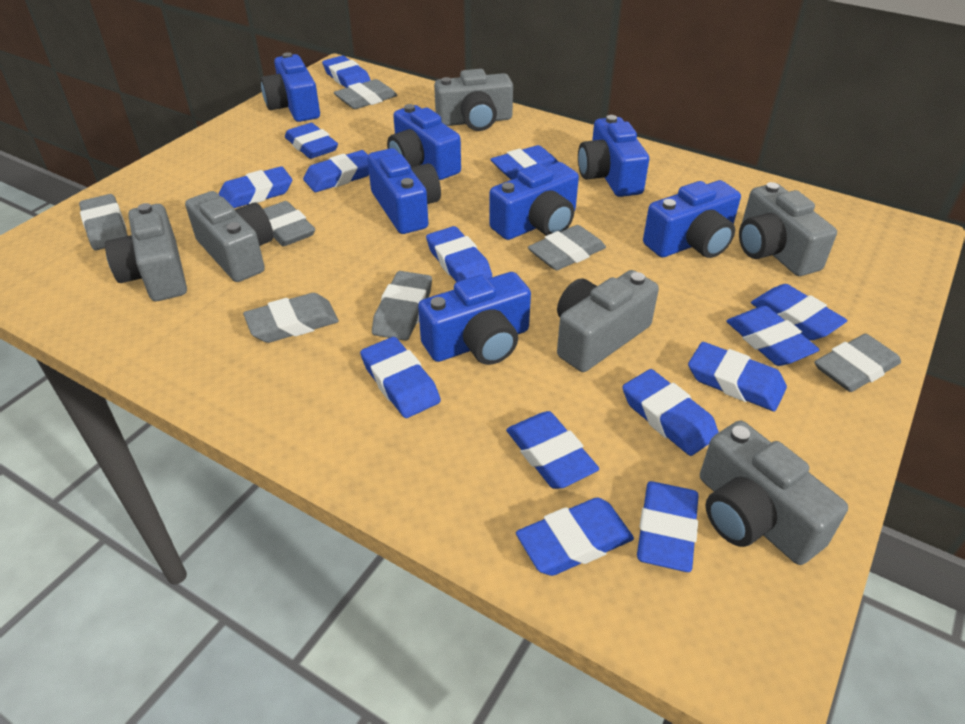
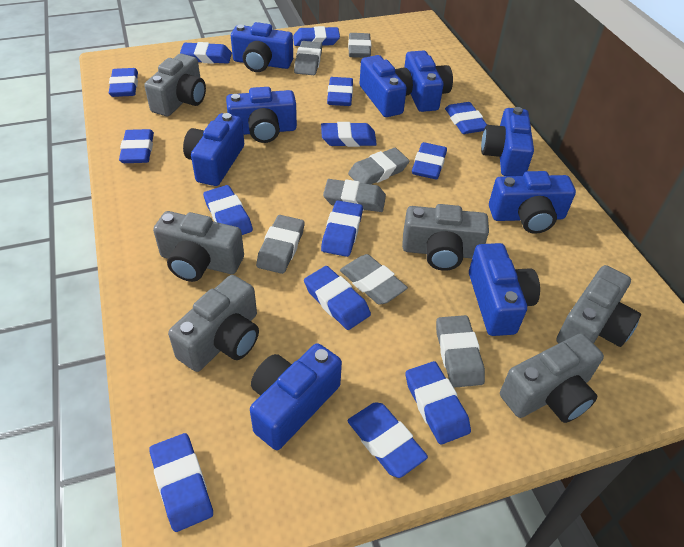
blue camera: [260,52,320,122] [367,148,441,234] [387,104,461,180] [418,272,531,365] [489,162,579,240] [578,115,649,197] [643,180,741,258] = 7 -> [183,113,244,186] [226,87,297,143] [231,22,293,72] [250,343,342,450] [360,55,413,117] [404,50,453,112] [469,243,540,336] [481,107,534,176] [489,171,576,234] = 9

